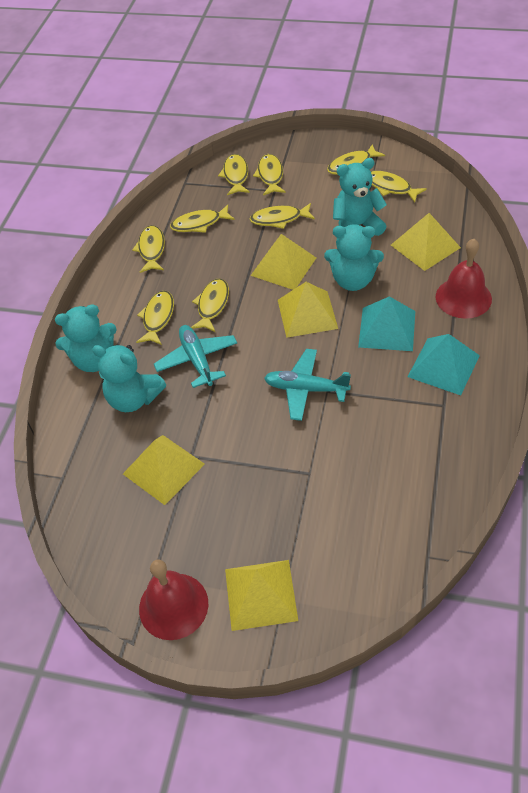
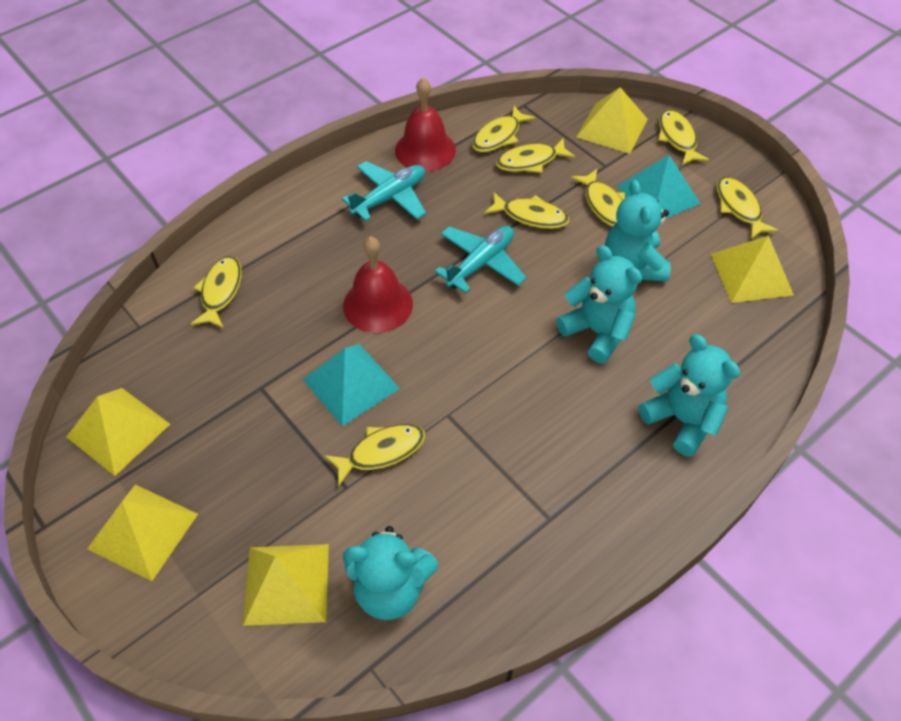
yellow fish: [132,225,165,273] [136,291,174,345] [170,205,235,233] [191,278,229,332] [218,154,250,195] [249,203,315,229] [253,154,286,195] [327,145,385,175] [371,171,427,202] = 9 -> [191,256,242,328] [325,424,425,486] [472,106,536,152] [484,192,569,229] [496,138,575,173] [571,169,625,227] [658,110,709,165] [716,177,778,239] = 8

